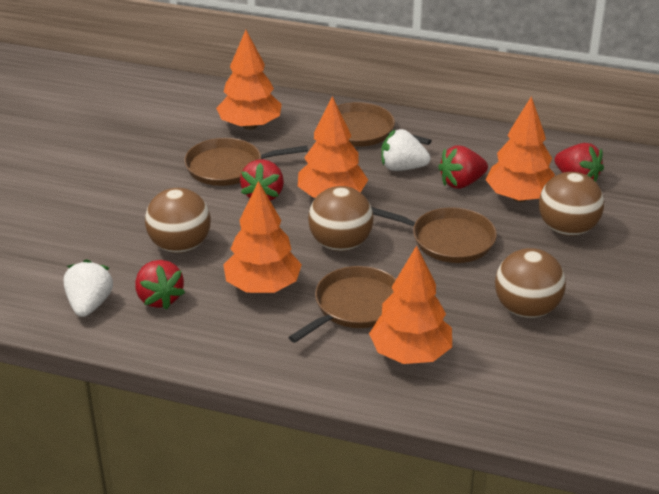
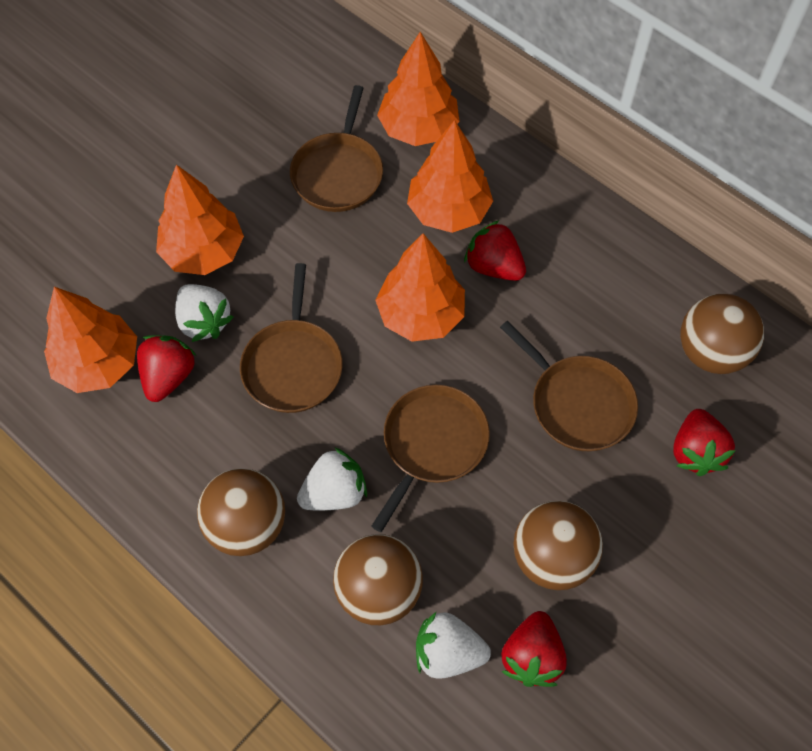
white strawberry: [63,259,113,317] [381,129,431,171] = 2 -> [175,284,234,342] [297,448,367,510] [416,612,491,679] = 3

